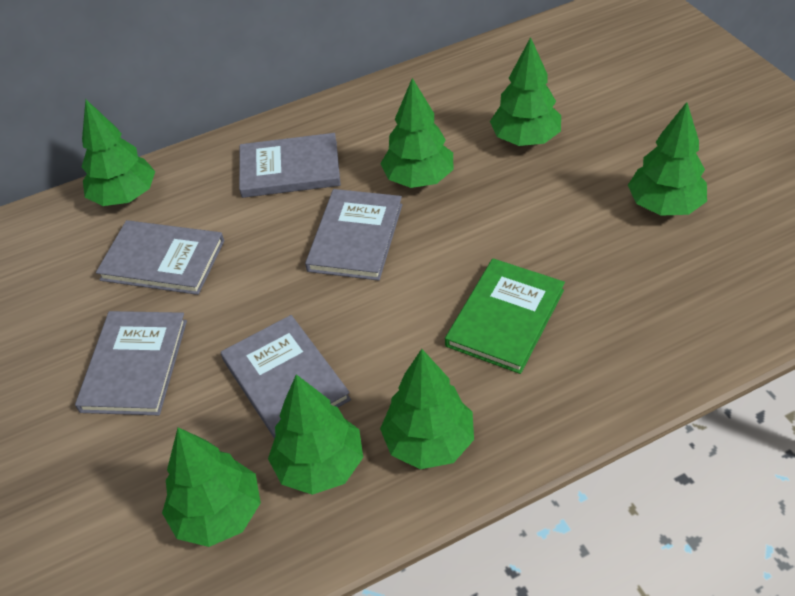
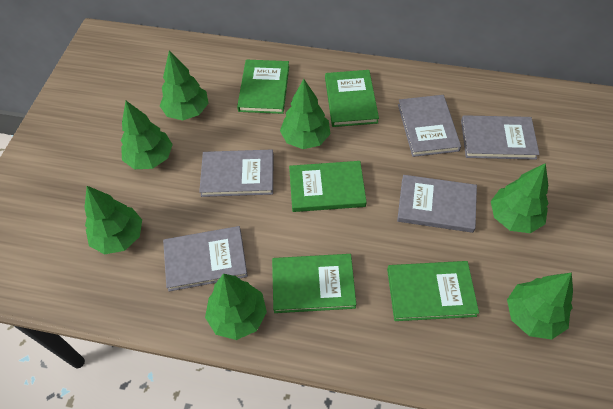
green book: [445,259,565,374] = 1 -> [237,60,289,114] [272,254,356,313] [289,161,367,212] [325,70,379,127] [387,261,479,321] = 5

